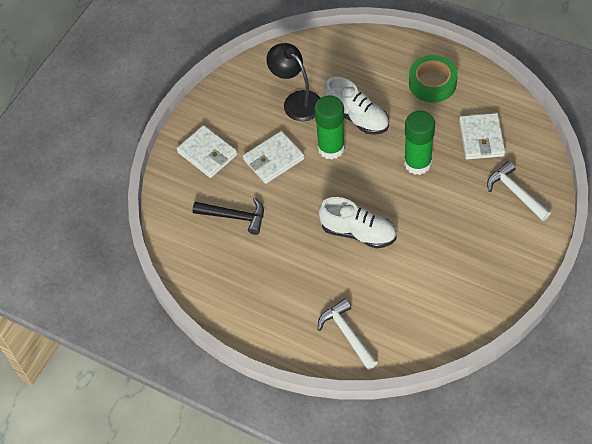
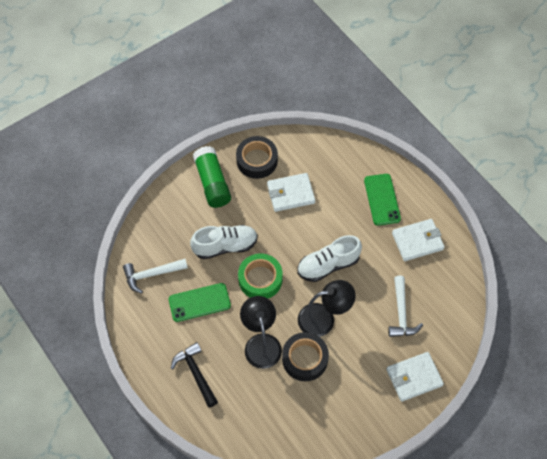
black lamp: [266,43,320,121] = 1 -> [240,296,282,369] [298,280,356,337] = 2
black tape: none = 0 -> [236,136,278,179] [282,332,329,381] = 2
green glue stick: [314,95,345,160] [404,111,435,175] = 2 -> [193,146,231,208] = 1
green phone: none = 0 -> [169,283,231,322] [364,174,401,226] = 2

